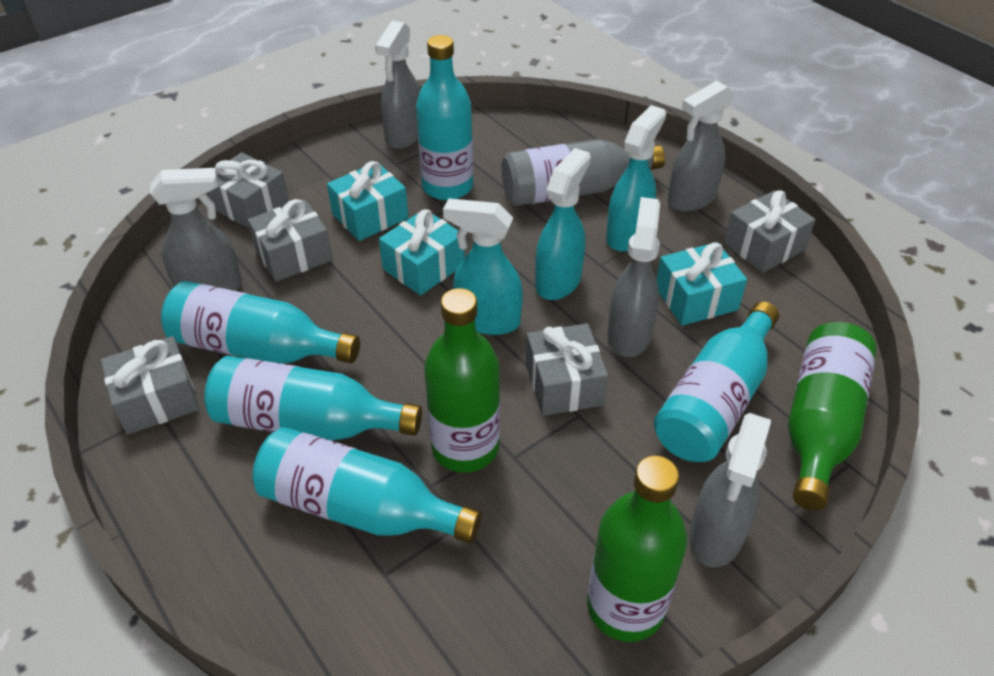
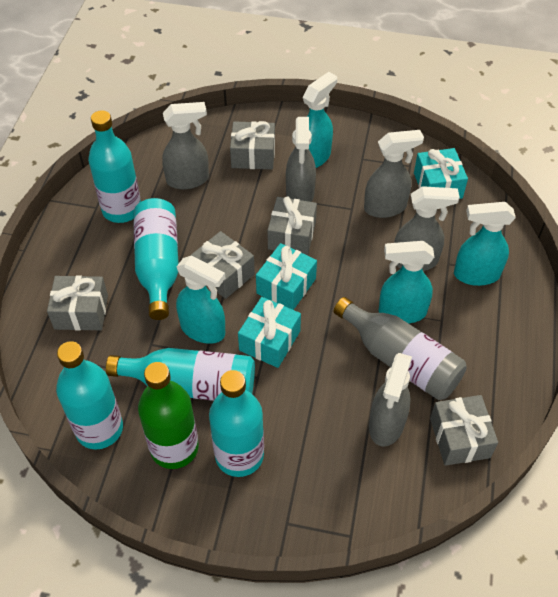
green bottle: [424,288,500,473] [587,456,687,642] [788,322,876,510] = 3 -> [138,362,199,469] = 1
turquoise spray bottle: [443,198,523,335] [535,148,591,300] [606,105,666,252] = 3 -> [176,255,225,344] [303,72,337,168] [378,241,434,324] [454,202,516,286] = 4

